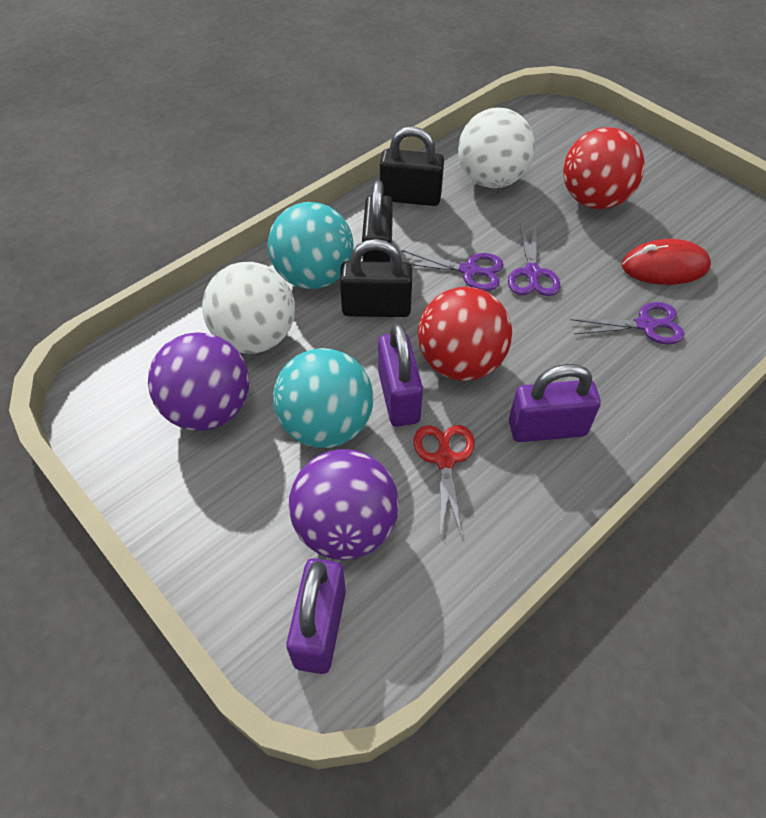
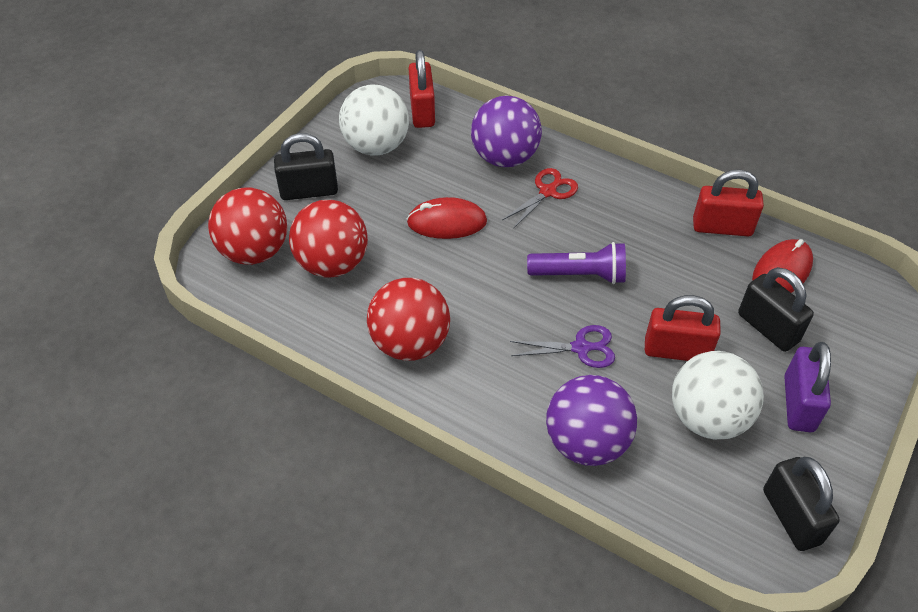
purple flashlight: none = 0 -> [527,242,626,284] = 1
purple padlock: [286,558,346,674] [378,323,423,427] [509,364,601,442] = 3 -> [784,342,831,432] = 1
purple scissors: [402,250,504,291] [508,224,560,296] [570,302,684,345] = 3 -> [510,325,615,368] = 1
red ball: [418,287,512,381] [563,127,645,209] = 2 -> [208,188,287,265] [289,200,368,277] [367,278,450,361] = 3
red mouse: [622,239,711,285] = 1 -> [407,197,487,239] [752,239,813,293] = 2
red padlock: none = 0 -> [409,50,435,128] [645,295,721,361] [693,170,764,236] = 3
turquoise ball: [268,202,353,289] [273,348,373,448] = 2 -> none = 0

